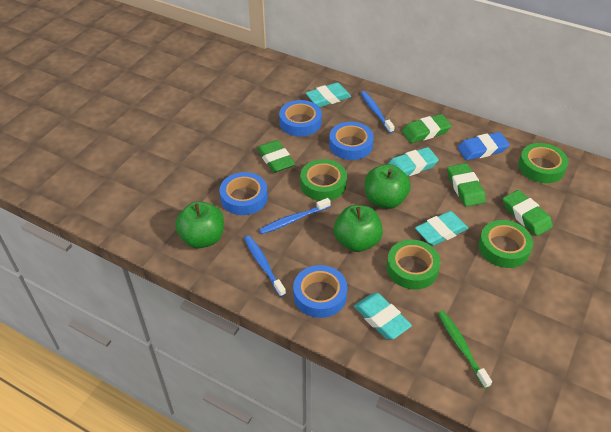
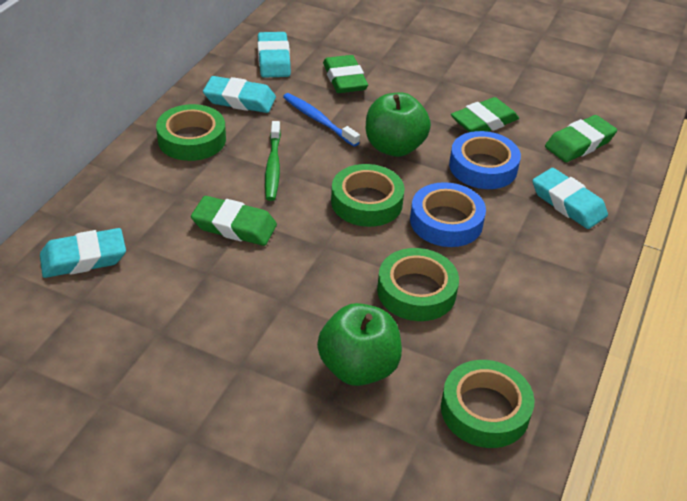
blue eraser: [457,132,510,160] = 1 -> none = 0
blue tape: [219,172,268,215] [279,100,322,136] [293,265,347,318] [329,122,374,160] = 4 -> [410,182,486,247] [449,131,521,189] = 2
blue toothbrush: [244,236,286,297] [259,198,331,234] [361,91,395,133] = 3 -> [283,93,360,147] = 1
green apple: [175,201,224,248] [334,205,383,252] [365,164,411,209] = 3 -> [317,303,402,386] [366,92,431,157] = 2

